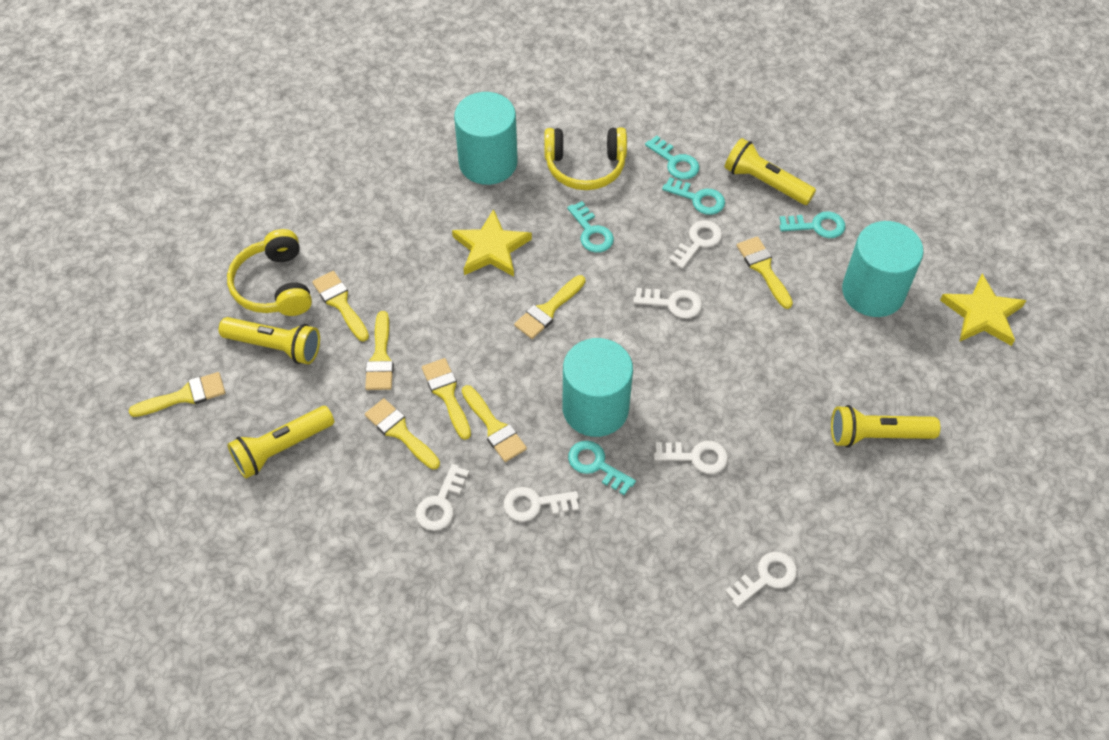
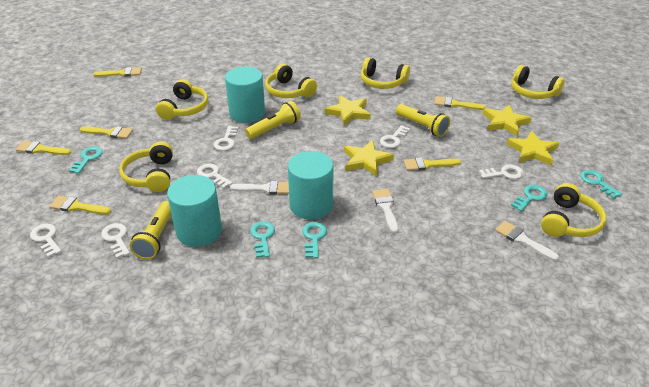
white brush: none = 0 -> [230,181,289,194] [372,189,398,233] [495,221,559,261] = 3
yellow brush: [129,372,225,417] [312,271,369,341] [365,311,394,390] [365,398,440,470] [422,358,471,440] [462,385,527,462] [514,275,585,339] [737,236,793,309] = 8 -> [16,141,71,155] [49,196,111,214] [80,126,133,139] [93,67,142,77] [404,157,461,171] [434,96,485,110] = 6
yellow flashlight: [219,317,320,364] [227,406,334,479] [724,138,816,205] [831,405,940,448] = 4 -> [130,201,172,259] [245,101,301,139] [396,104,450,137] = 3
yellow headphones: [227,229,312,316] [544,127,627,190] = 2 -> [119,141,173,192] [156,79,208,120] [265,64,317,98] [361,57,410,89] [511,65,565,99] [541,183,606,237] = 6
yellow star: [452,209,532,277] [940,274,1026,346] = 2 -> [325,95,371,126] [344,140,394,176] [483,104,531,136] [507,131,559,166] = 4

